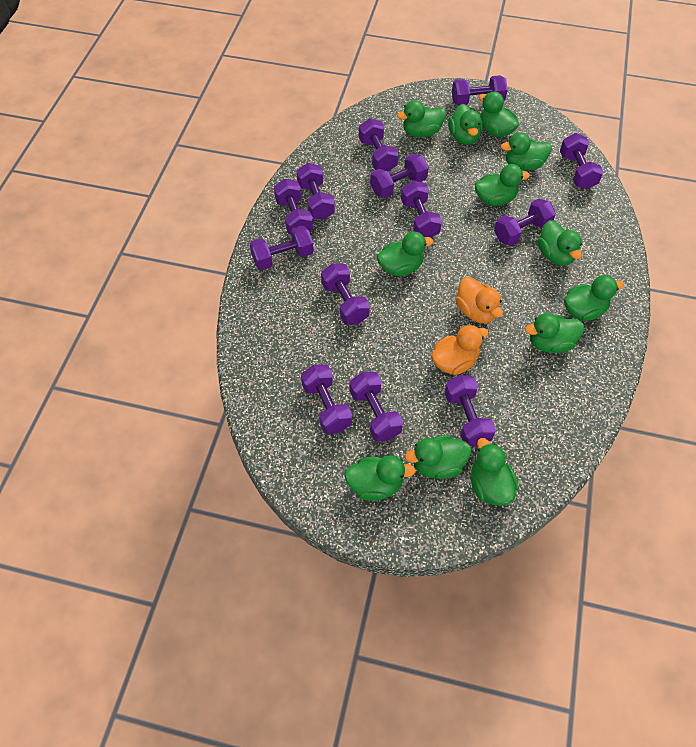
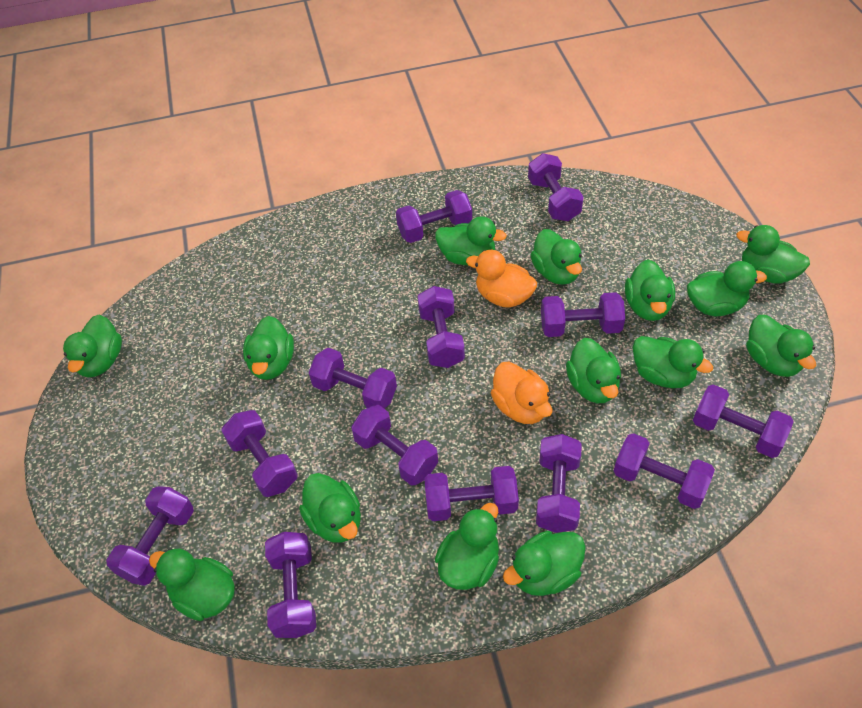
green duck: [344,455,416,501] [377,232,433,276] [397,100,446,137] [405,435,471,479] [448,104,482,145] [471,438,519,506] [475,164,530,206] [479,91,519,137] [501,132,552,171] [525,313,584,353] [538,220,582,266] [564,275,624,321] = 12 -> [63,315,122,378] [149,548,235,621] [243,316,294,380] [299,473,361,543] [435,216,507,265] [435,503,499,590] [503,531,586,596] [530,229,582,285] [566,338,621,403] [625,260,675,321] [633,336,713,388] [687,261,767,316] [736,225,810,284] [746,315,816,377] = 14

